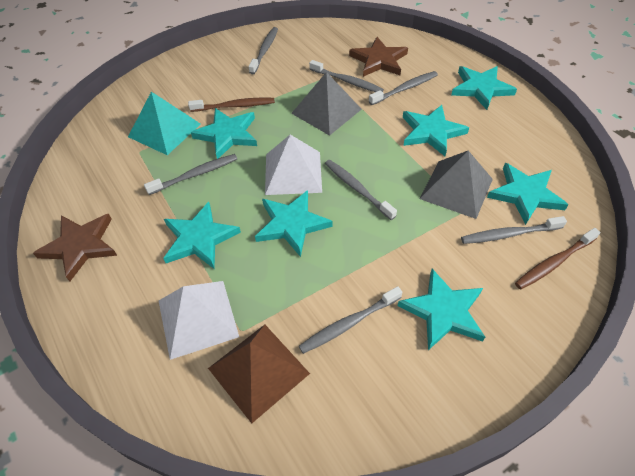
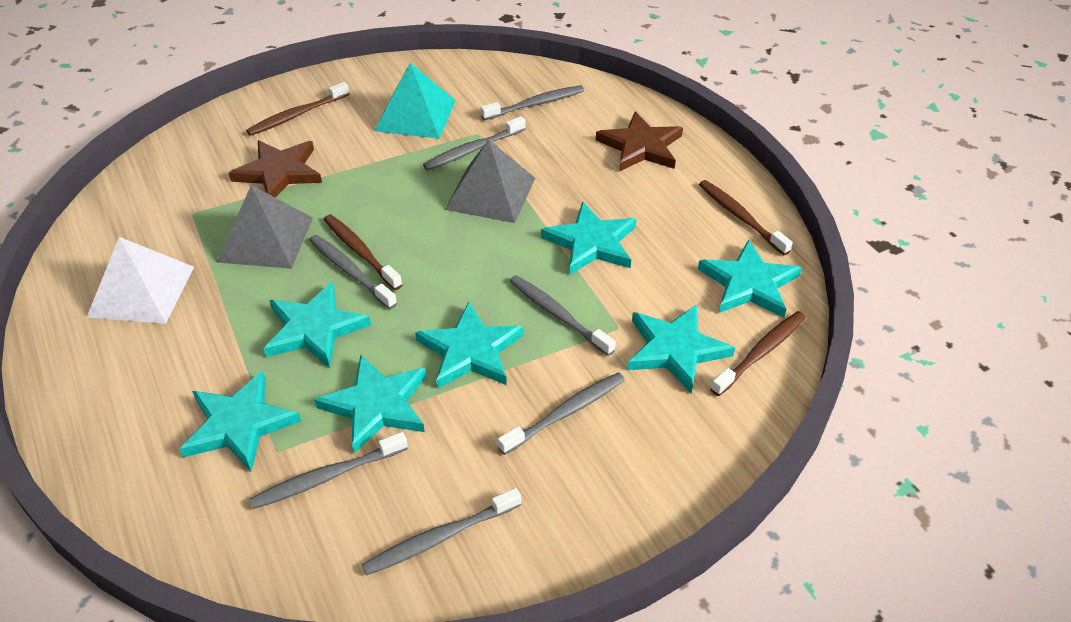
brown pyramid: [208,325,310,423] = 1 -> none = 0
brown toothbrush: [188,98,275,112] [515,228,601,289] = 2 -> [246,82,349,136] [324,214,402,290] [699,180,793,255] [711,311,806,396] = 4
white pyramid: [159,281,239,360] [265,135,322,195] = 2 -> [87,237,194,324] = 1

